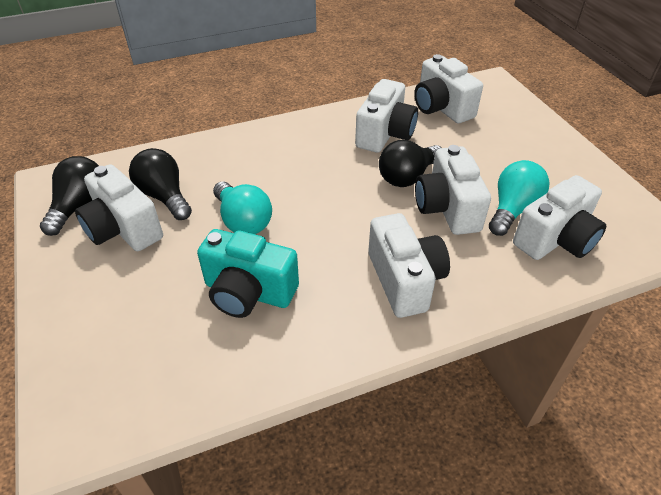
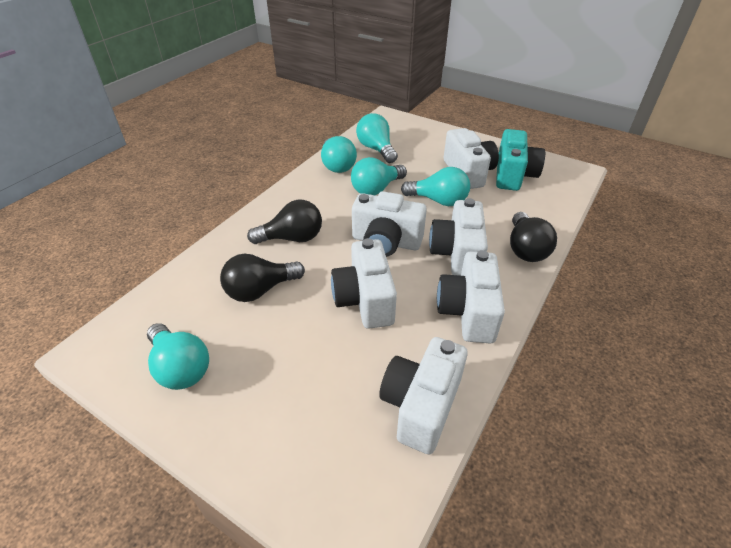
turquoise light bulb: [213,181,272,234] [489,160,550,236] = 2 -> [147,323,209,390] [321,136,357,173] [351,157,407,195] [356,113,398,163] [401,167,470,206] = 5

